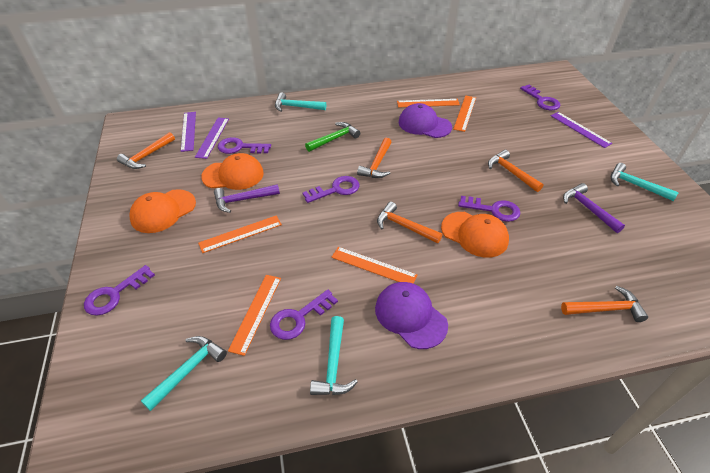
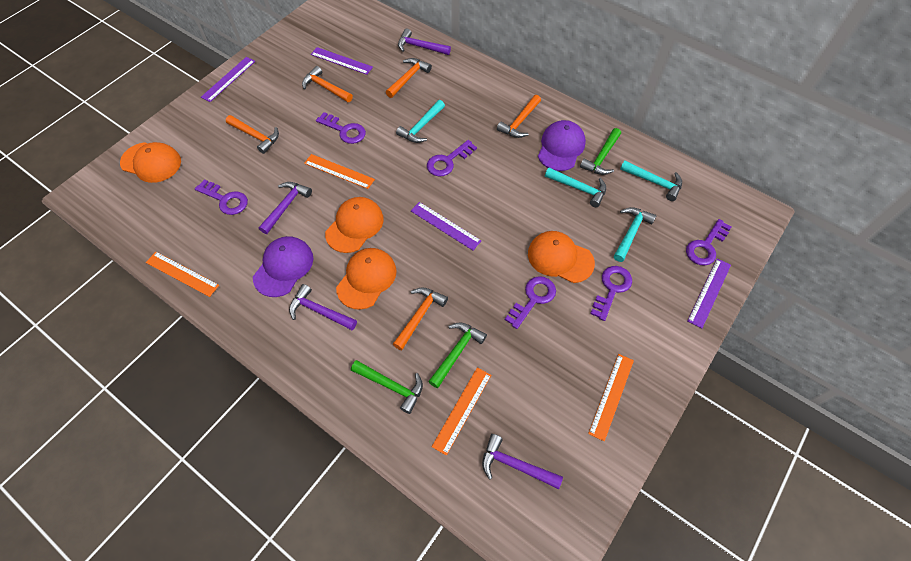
green hammer: [305,122,360,152] = 1 -> [351,360,423,414] [428,322,487,388] [580,128,621,175] = 3
orange cap: [129,189,196,233] [201,153,264,190] [441,212,509,258] = 3 -> [120,142,181,183] [325,197,384,253] [336,248,397,310] [528,231,595,283] = 4
orange ruler: [198,216,282,253] [228,275,281,356] [331,247,417,284] [397,99,460,108] [453,96,476,132] = 5 -> [146,252,219,297] [304,154,375,189] [432,368,491,456] [588,354,634,441] = 4
purple hammer: [214,184,280,213] [563,183,625,233] = 2 -> [259,182,312,234] [289,284,357,330] [398,29,451,55] [482,434,563,489] = 4
purple ruler: [181,112,196,152] [195,117,229,159] [551,112,612,148] = 3 -> [201,57,255,102] [311,47,373,75] [411,202,481,250] [687,258,731,329] = 4

